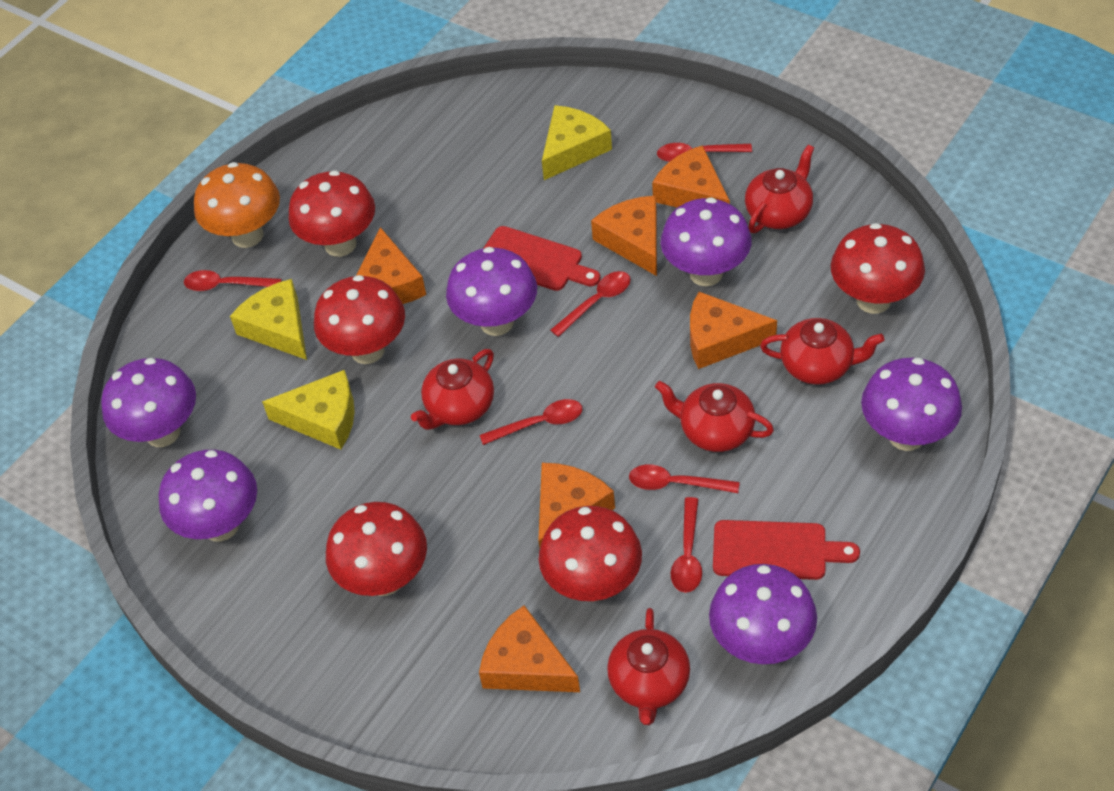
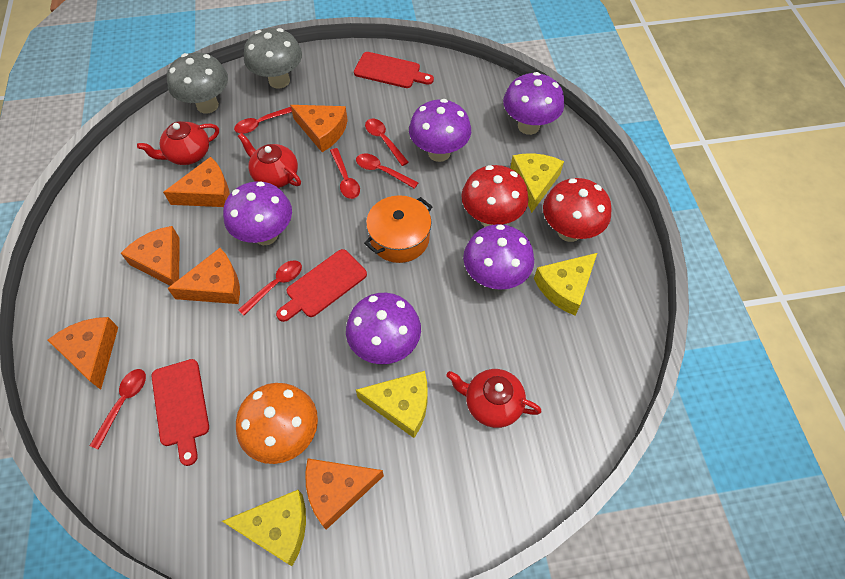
grey mushroom: none = 0 -> [167,52,228,114] [244,28,302,89] = 2
orange pot: none = 0 -> [364,195,433,263] = 1
purple mushroom: [101,358,196,447] [159,449,257,542] [446,247,537,336] [661,197,752,286] [709,564,817,664] [861,358,962,451] = 6 -> [223,181,292,245] [346,293,421,364] [409,99,471,162] [463,224,534,290] [503,72,564,135] = 5
red cutting board: [483,226,601,291] [713,520,860,580] = 2 -> [151,359,209,466] [276,249,367,322] [354,52,434,88] = 3
red mushroom: [288,170,375,257] [314,275,405,364] [326,502,427,596] [539,506,642,601] [831,223,925,314] = 5 -> [461,165,529,227] [543,178,612,242] = 2
red teapot: [411,349,494,430] [607,608,690,725] [655,381,774,452] [745,145,814,233] [760,318,884,385] = 5 -> [137,121,219,165] [238,133,301,188] [446,369,542,428] = 3
yellow cheese: [230,279,307,360] [262,370,355,450] [542,105,612,180] = 3 -> [222,490,306,566] [356,371,428,438] [510,153,564,213] [534,253,597,315] = 4

